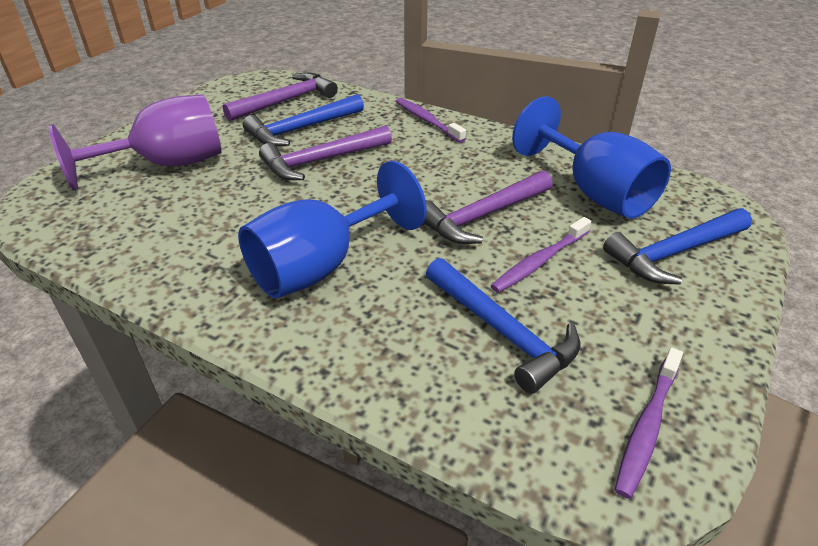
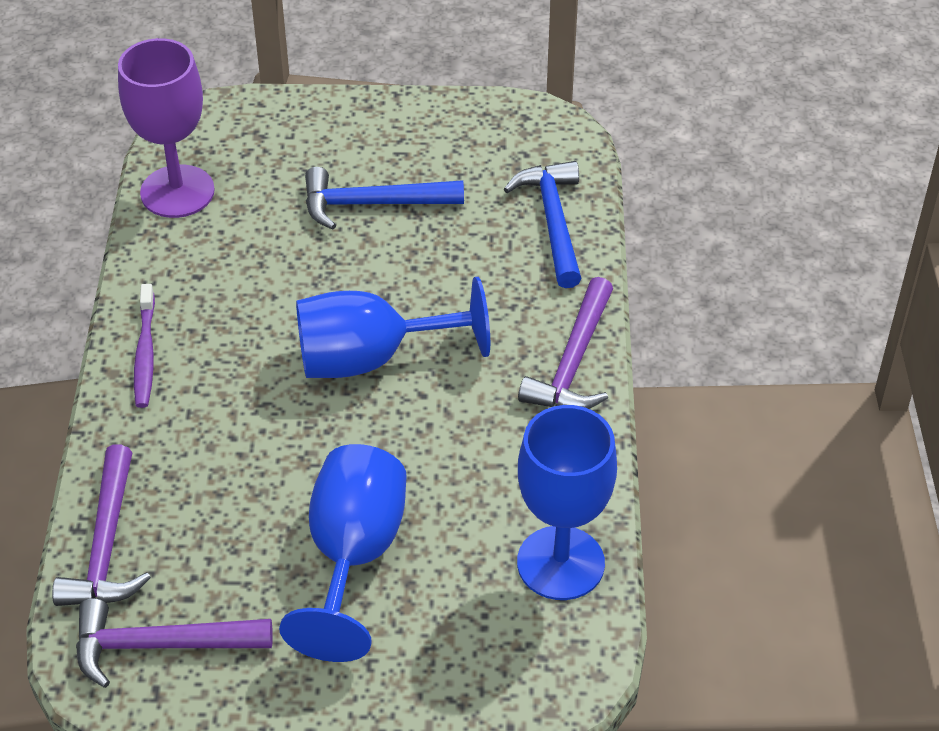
blue goblet: [238,161,427,299] [512,96,671,219] = 2 -> [279,444,407,662] [296,277,490,378] [517,405,617,600] = 3
blue hammer: [243,94,364,147] [426,258,580,394] [603,208,752,285] = 3 -> [305,167,464,230] [504,161,582,288] = 2
purple toothbrush: [396,98,466,143] [491,217,591,293] [615,347,683,499] = 3 -> [134,284,155,408] = 1

